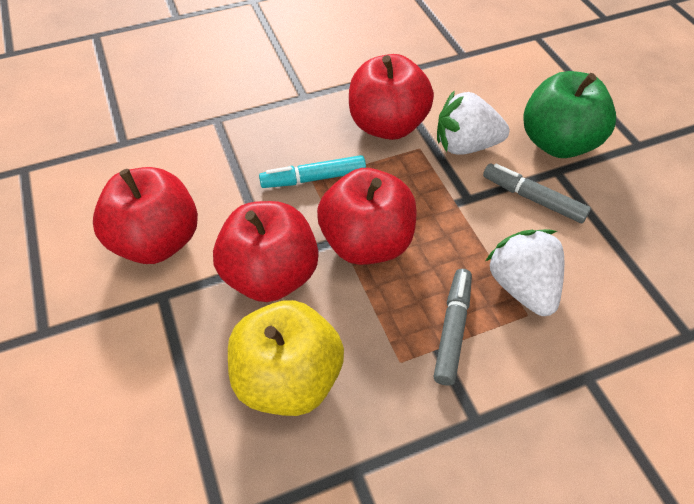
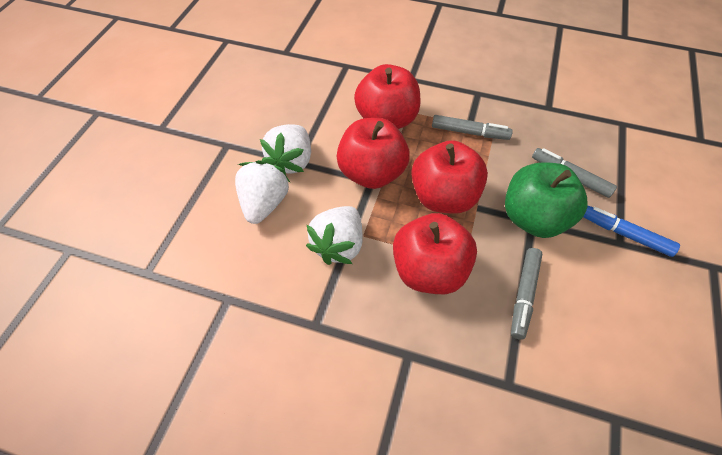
blue marker: none = 0 -> [584,206,680,257] = 1
grey marker: [433,269,472,386] [483,164,591,223] = 2 -> [432,115,513,140] [511,248,542,340] [532,148,617,198] = 3
turquoise marker: [259,155,366,188] = 1 -> none = 0
white strawberry: [437,90,510,155] [486,229,564,316] = 2 -> [235,160,290,224] [260,124,311,175] [306,206,363,265] = 3
yellow apple: [228,300,344,416] = 1 -> none = 0

